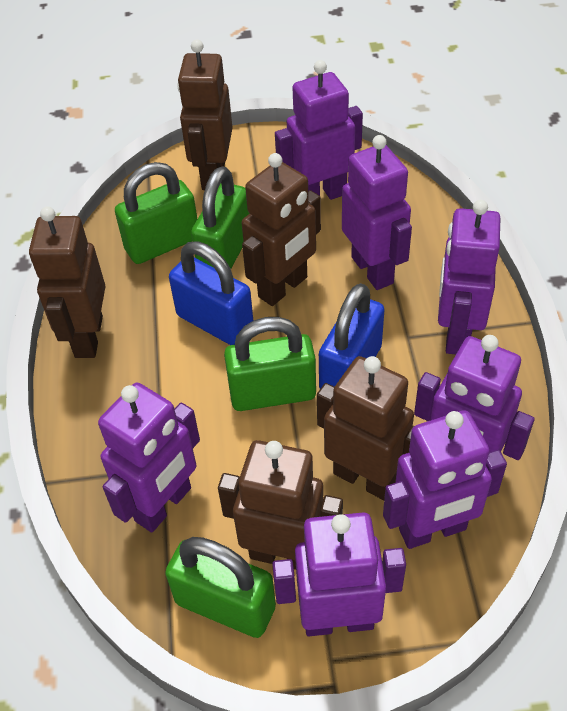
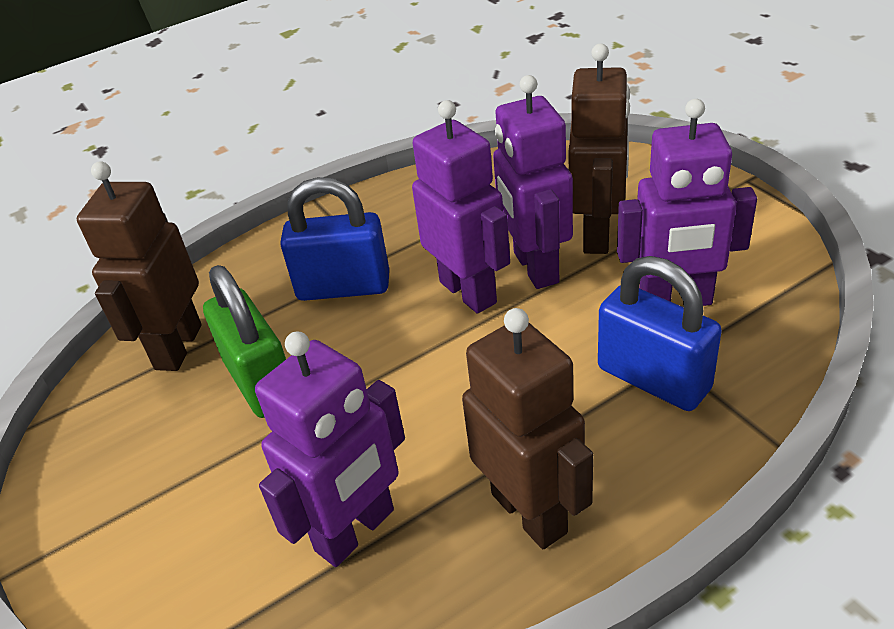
brown robot: [29,207,105,358] [177,39,233,190] [218,440,343,570] [242,153,321,306] [317,356,414,500] = 5 -> [77,161,202,371] [462,308,593,549] [569,44,630,254] = 3
green padlock: [115,162,197,264] [165,537,276,638] [191,166,250,268] [224,317,316,411] = 4 -> [203,265,286,418] = 1
purple robot: [98,383,200,533] [272,512,406,636] [275,60,363,200] [342,135,412,290] [383,410,507,549] [414,335,535,460] [438,200,501,354] = 7 -> [255,331,405,567] [412,100,510,314] [493,75,573,289] [617,99,757,306] = 4

